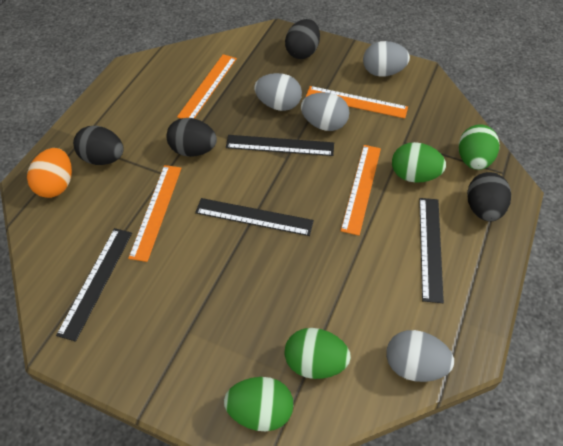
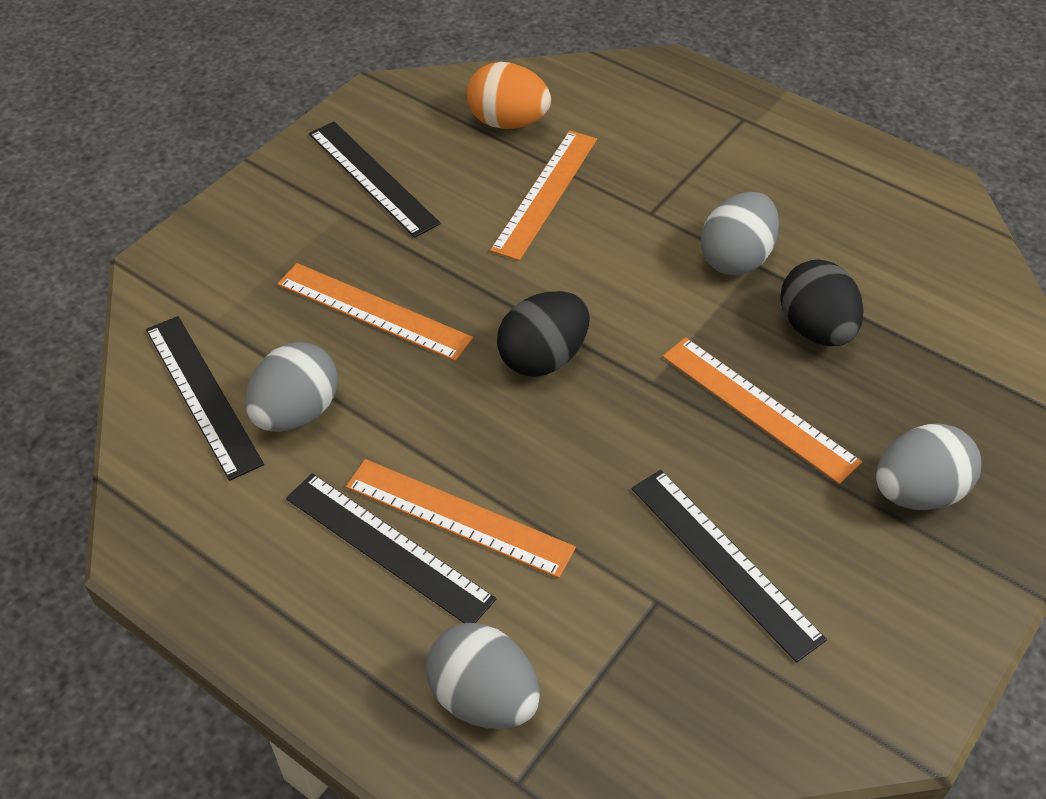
black egg: [73,126,123,165] [167,118,217,157] [285,19,320,59] [467,172,511,222] = 4 -> [497,291,590,377] [780,259,864,346] = 2
green egg: [224,377,293,431] [285,328,351,379] [392,142,446,183] [459,124,499,170] = 4 -> none = 0

